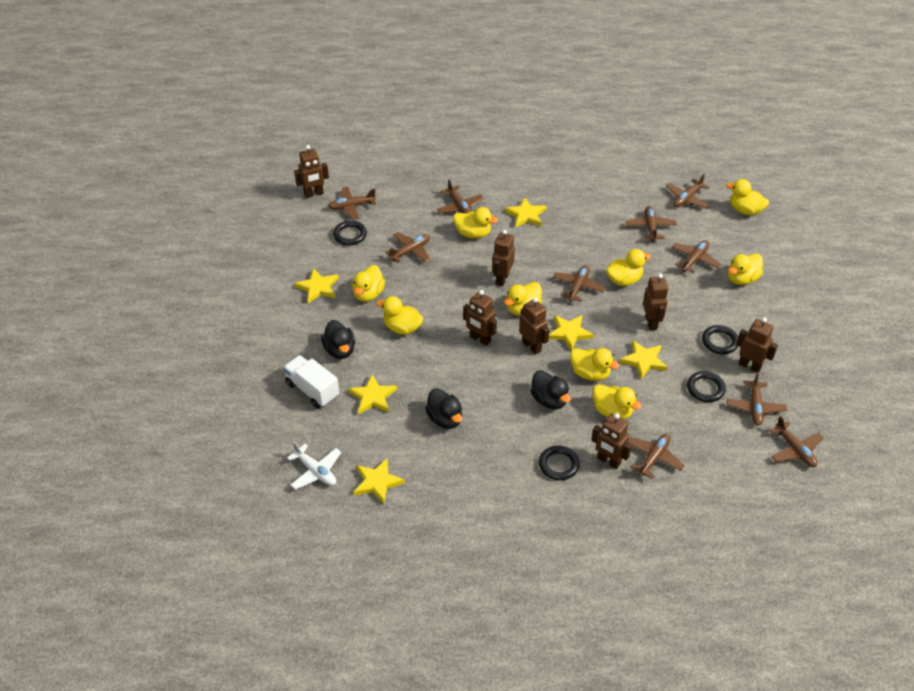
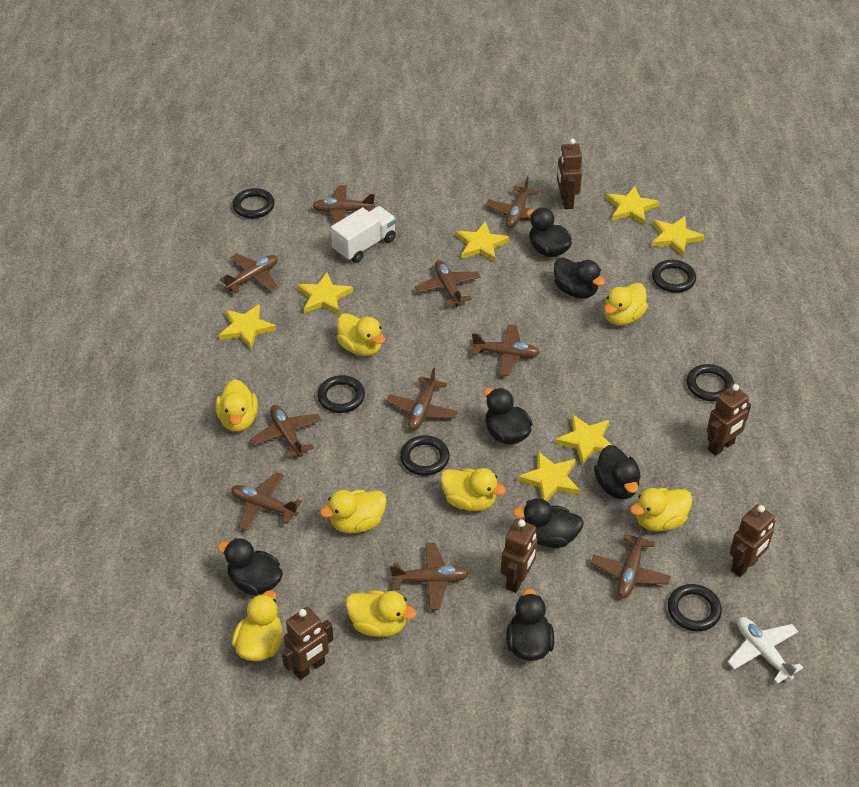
black duck: [321,320,355,359] [425,388,462,429] [530,370,571,409] = 3 -> [217,538,283,596] [484,388,532,444] [506,588,554,661] [513,498,584,548] [526,207,572,257] [554,257,605,299] [594,445,641,499] = 7
black ring: [333,220,367,245] [539,446,580,480] [687,371,726,402] [702,325,738,354] = 4 -> [233,188,275,219] [317,375,365,413] [400,435,449,476] [652,260,696,293] [668,584,722,631] [687,364,734,401] = 6
brown robot: [294,145,329,198] [463,290,497,346] [492,230,515,286] [519,297,550,354] [591,413,632,469] [643,273,668,330] [736,317,778,373] = 7 -> [282,607,334,680] [501,519,538,593] [557,139,582,209] [707,384,751,456] [729,504,775,577] = 5
yellow duck: [352,265,385,302] [376,296,423,334] [453,207,498,238] [504,282,542,316] [570,348,619,381] [593,384,642,419] [606,249,651,286] [726,179,769,215] [728,254,763,285] = 9 -> [216,379,258,432] [232,590,283,661] [320,490,387,533] [337,313,385,356] [346,590,416,637] [440,468,506,511] [604,283,648,326] [630,488,692,531] = 8
yellow star: [294,268,339,303] [348,374,397,414] [354,458,405,504] [505,197,547,228] [549,315,594,351] [619,340,668,379] = 6 -> [219,304,276,349] [297,272,353,314] [456,221,510,262] [518,451,580,501] [555,414,612,466] [606,186,659,225] [651,216,705,256] = 7

